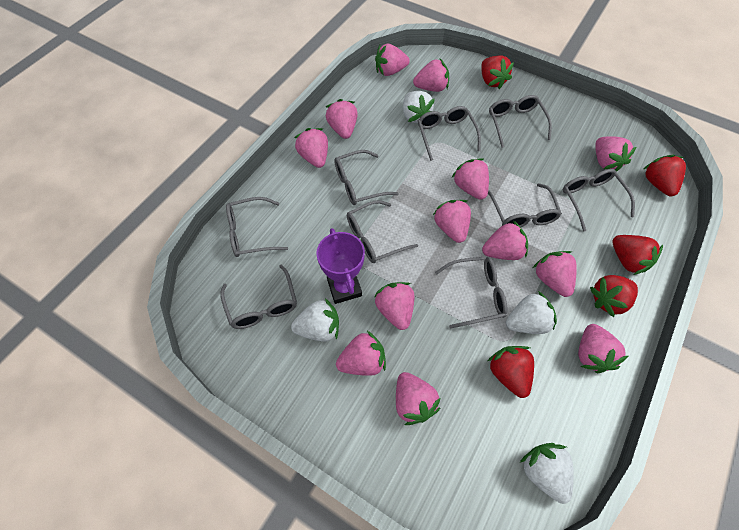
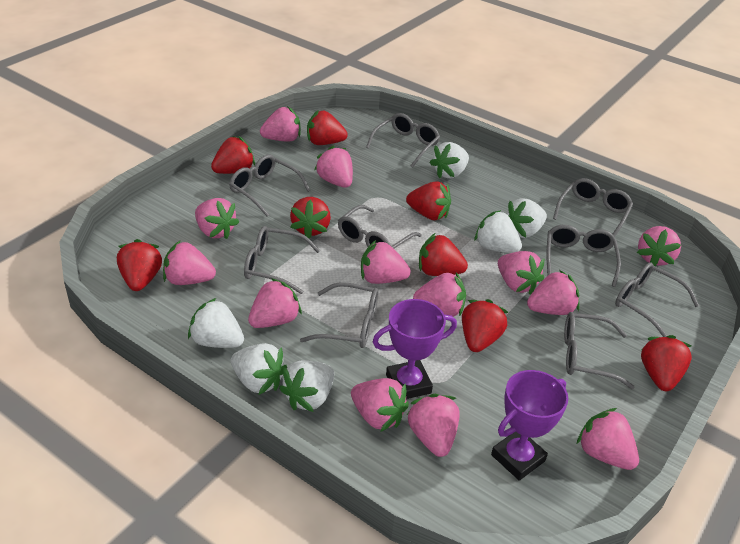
purple trophy: [316,228,365,304] = 1 -> [373,299,457,399] [491,370,568,481] = 2
red strawberry: [481,55,514,89] [488,346,534,398] [590,275,638,317] [612,235,663,275] [644,155,686,196] = 5 -> [117,239,162,291] [211,136,255,174] [290,197,331,238] [307,111,348,145] [406,181,451,220] [419,233,468,276] [462,299,508,352] [641,335,692,391] = 8
white strawberry: [291,298,339,342] [403,91,435,123] [506,291,557,334] [520,443,574,504] = 4 -> [188,298,244,348] [231,343,287,395] [279,360,334,412] [430,142,469,178] [474,210,522,253] [506,198,547,238] = 6

